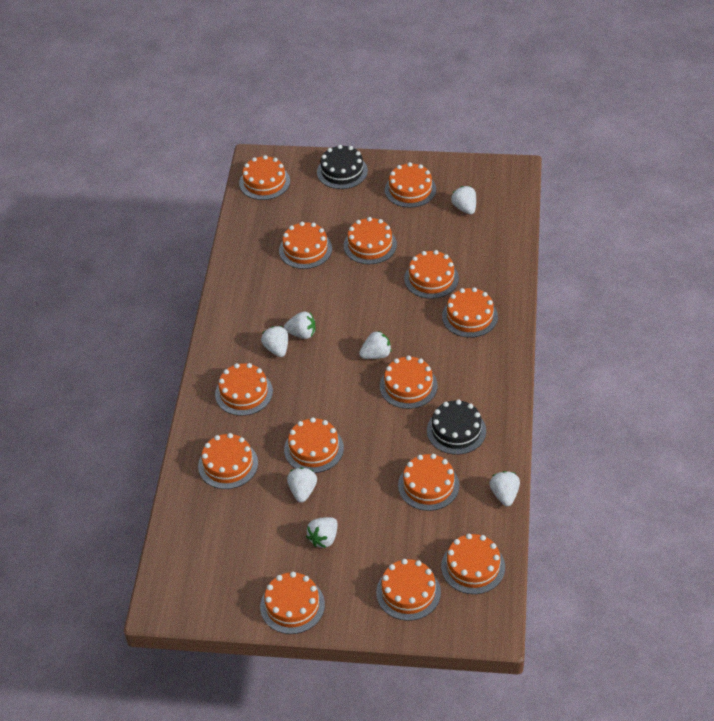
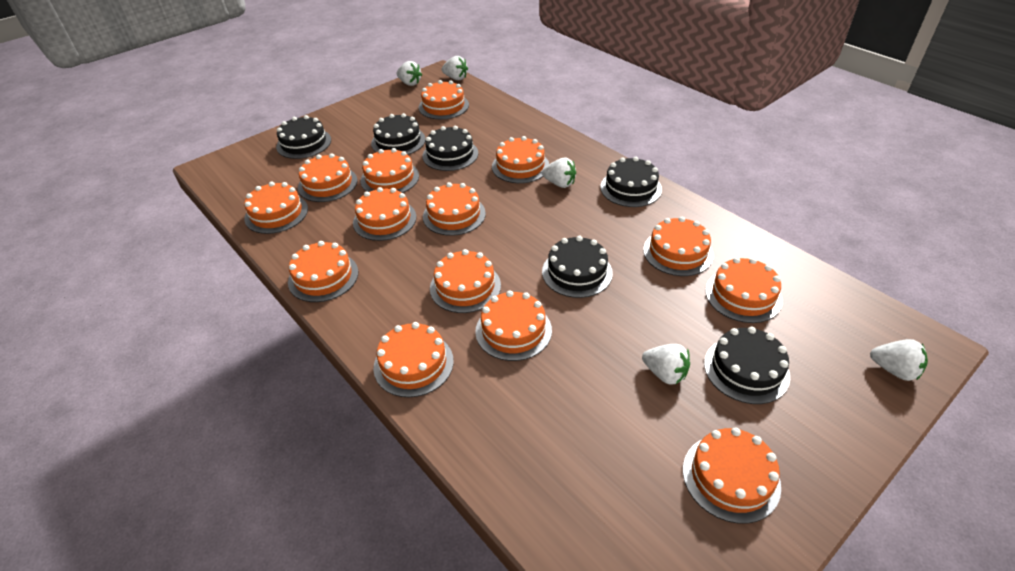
black cake: [317,145,368,189] [427,399,486,455] = 2 -> [276,115,331,159] [371,113,426,155] [422,126,478,171] [542,236,613,298] [600,157,662,207] [704,327,790,404] = 6
white strawberry: [261,326,288,357] [284,312,316,339] [287,468,317,503] [306,517,337,548] [359,331,392,359] [451,186,476,215] [490,471,520,506] = 7 -> [397,61,422,86] [442,56,468,80] [542,158,576,188] [642,344,690,384] [870,339,928,381] = 5

